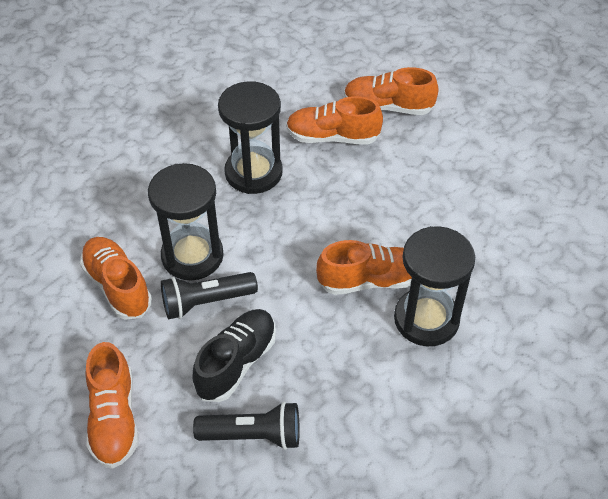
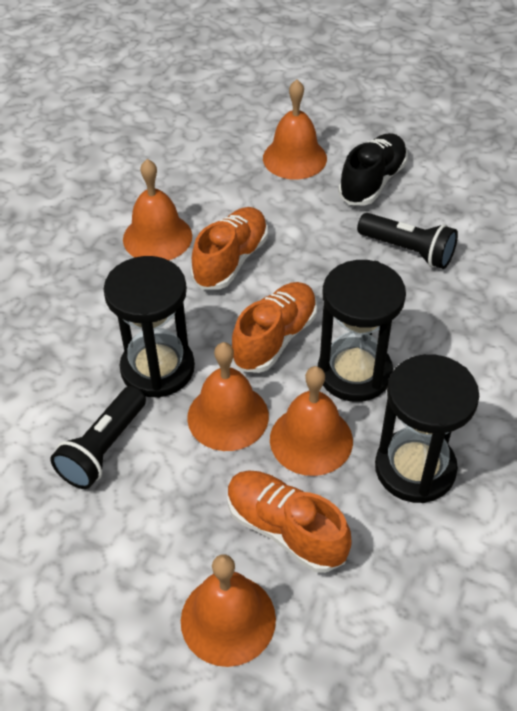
orange bell: none = 0 -> [123,159,192,260] [181,554,276,667] [187,342,269,451] [263,80,327,180] [270,366,353,476] = 5
orange shoe: [80,237,152,320] [85,342,138,469] [286,96,383,144] [316,240,412,295] [344,67,439,115] = 5 -> [191,207,268,290] [227,470,352,573] [232,282,317,373] = 3

